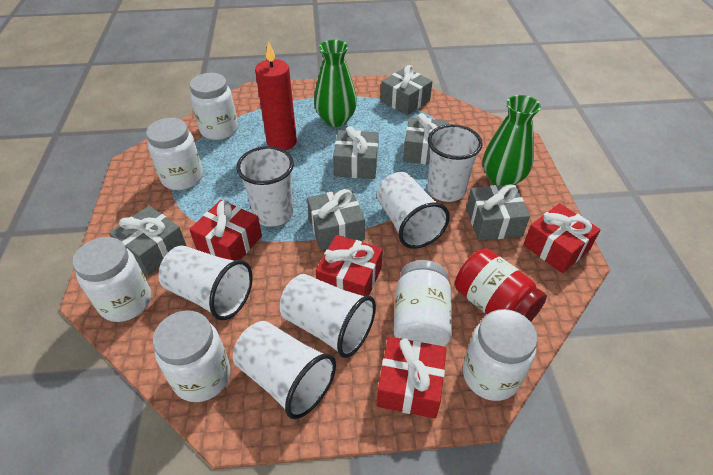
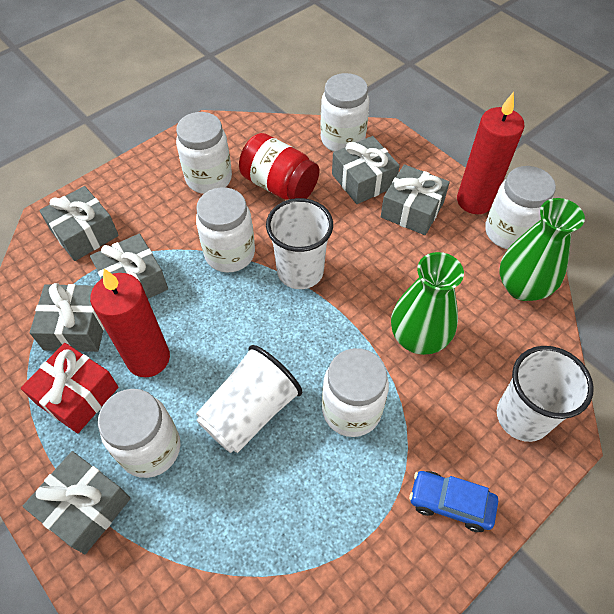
blue car: none = 0 -> [409,471,498,532] = 1
red candle: [255,41,297,150] = 1 -> [90,269,170,377] [457,92,525,214] = 2
red gift: [189,200,262,261] [316,235,383,296] [377,336,447,419] [523,203,601,273] = 4 -> [21,343,118,433] = 1
white cup: [158,246,253,320] [233,321,336,419] [236,146,294,227] [280,274,376,358] [377,172,450,249] [427,124,483,202] = 6 -> [196,345,302,453] [266,198,333,289] [497,346,594,442] = 3

